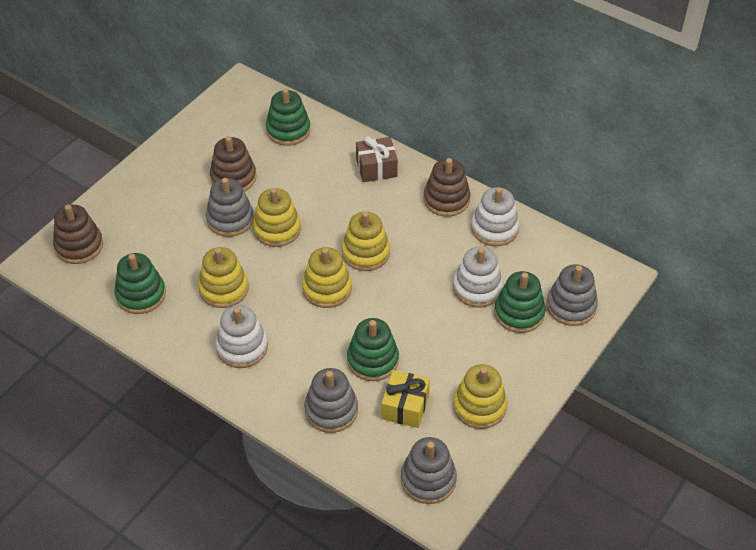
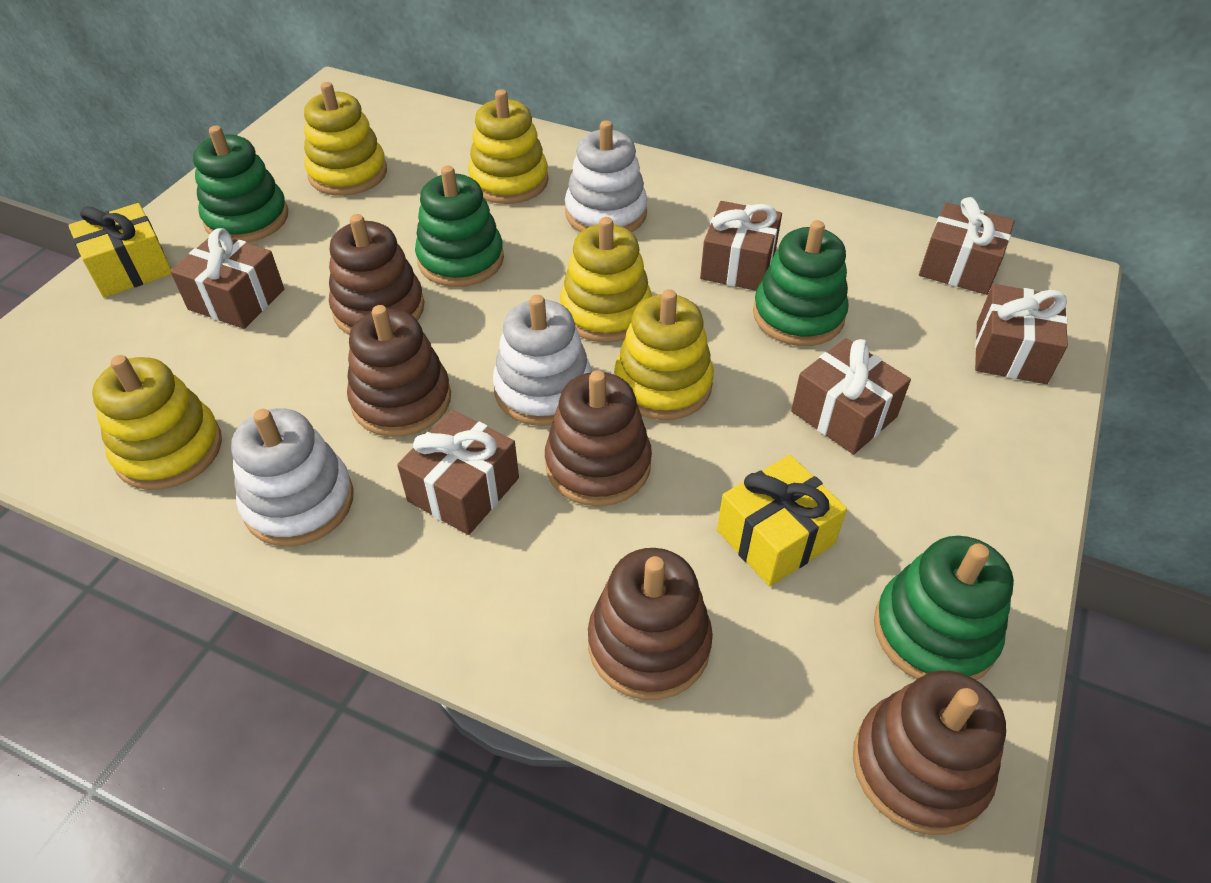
brown gift: [356,137,398,182] = 1 -> [170,228,284,329] [397,410,519,535] [700,201,782,291] [791,338,911,455] [919,197,1015,295] [975,284,1068,384] = 6
brown stacking toy: [53,205,103,264] [210,136,256,192] [424,158,470,217] = 3 -> [329,214,424,335] [347,305,451,437] [545,370,652,506] [588,548,713,700] [853,671,1006,835] = 5
grey stacking toy: [206,178,254,237] [304,368,358,433] [401,437,457,504] [546,264,598,326] = 4 -> none = 0
yellow gift: [382,370,430,428] = 1 -> [68,203,172,297] [717,455,847,586] = 2

